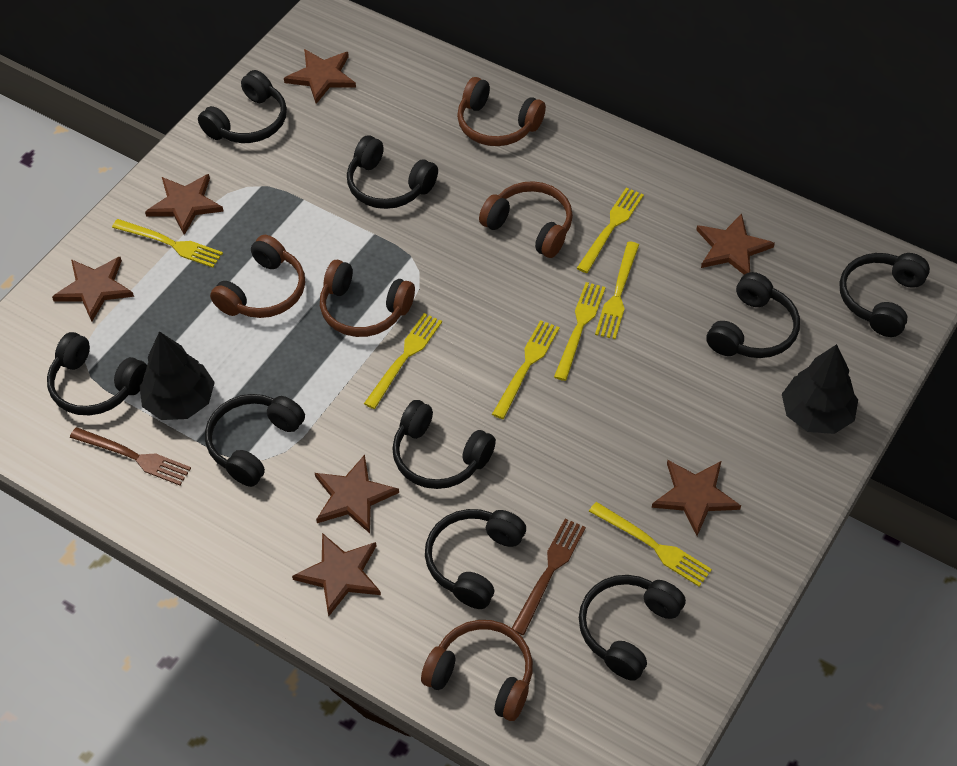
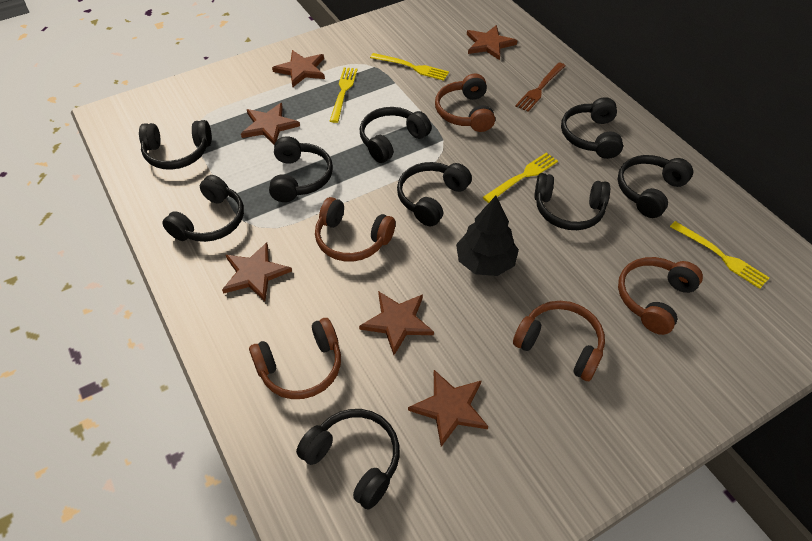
black tree: [140,331,215,420] [782,344,858,434] = 2 -> [456,196,519,276] = 1
brown fork: [70,427,191,485] [512,519,586,635] = 2 -> [515,62,566,112] = 1
brown star: [52,257,134,322] [145,174,224,235] [284,49,356,104] [292,533,381,616] [315,455,399,533] [652,460,741,536] [697,213,775,275] = 7 -> [222,242,292,301] [241,103,300,145] [272,50,325,87] [359,291,434,355] [408,370,488,447] [467,25,517,60] = 6
yellow fork: [112,219,223,268] [364,313,442,409] [492,320,560,419] [554,282,606,381] [577,188,644,273] [589,502,712,587] [595,241,639,339] = 7 -> [330,67,358,123] [370,53,449,81] [483,153,558,203] [670,221,769,289] = 4

